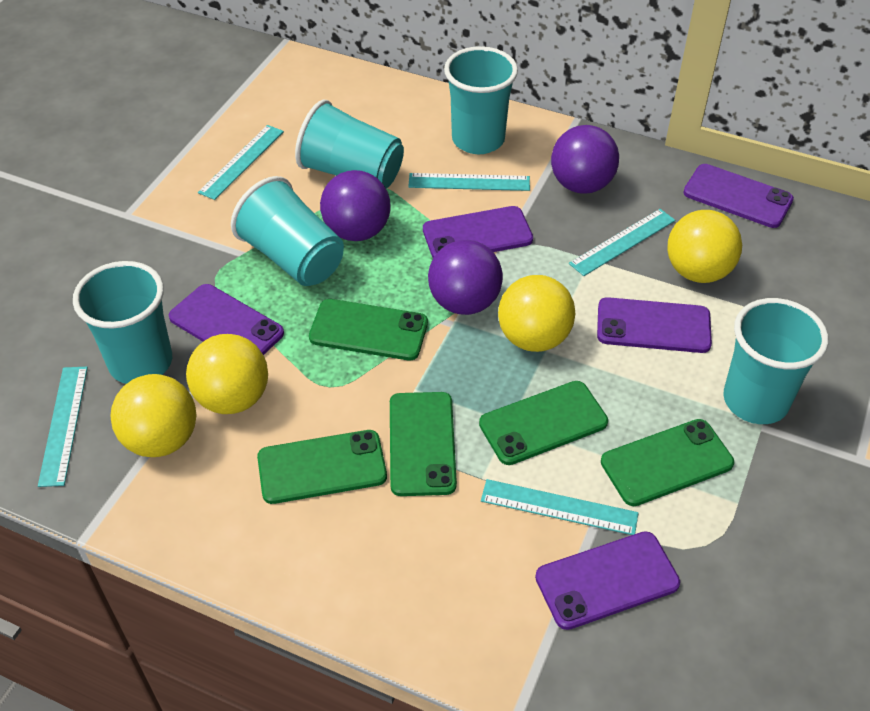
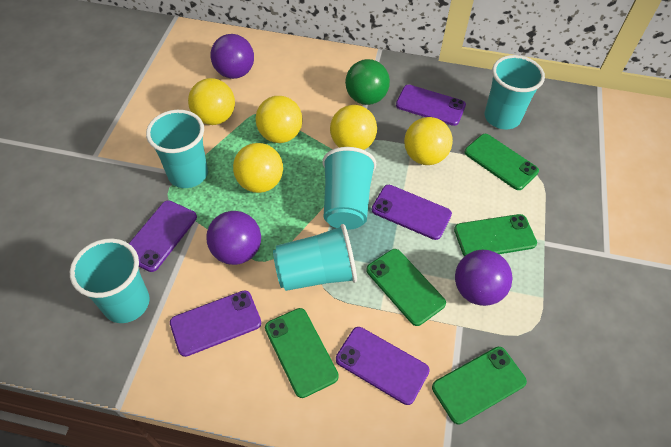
green ball: none = 0 -> [345,59,390,105] = 1
turquoise ruler: [38,367,88,487] [198,125,284,200] [408,173,530,191] [481,479,638,535] [569,209,675,276] = 5 -> none = 0
yellow ball: [111,374,196,457] [186,334,268,414] [498,275,575,352] [668,210,742,283] = 4 -> [188,78,235,125] [233,143,283,193] [255,96,302,143] [330,105,377,150] [404,117,453,165] = 5

